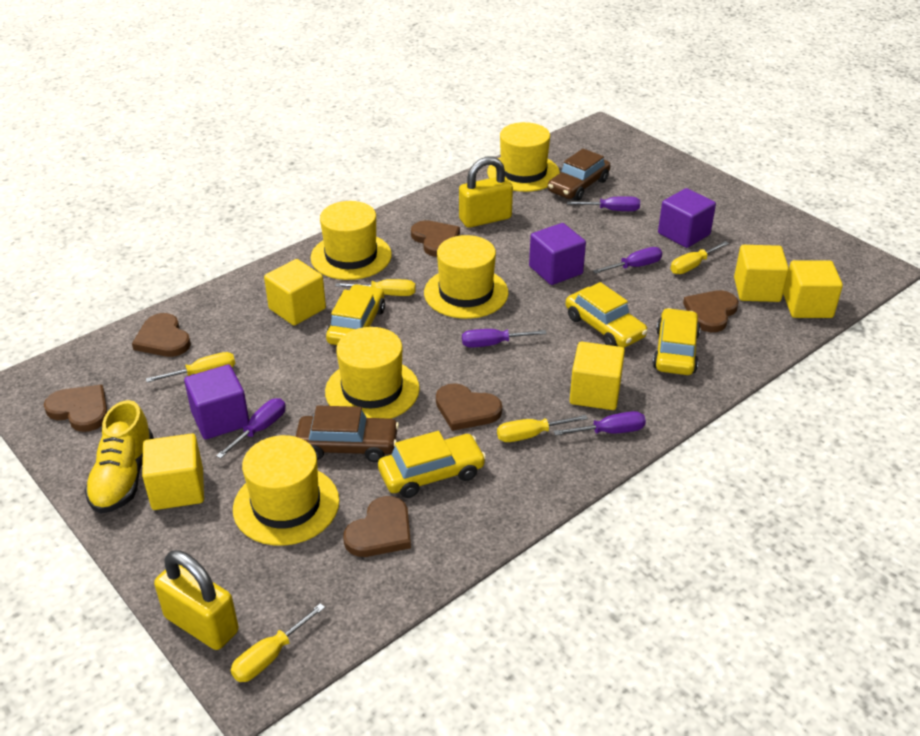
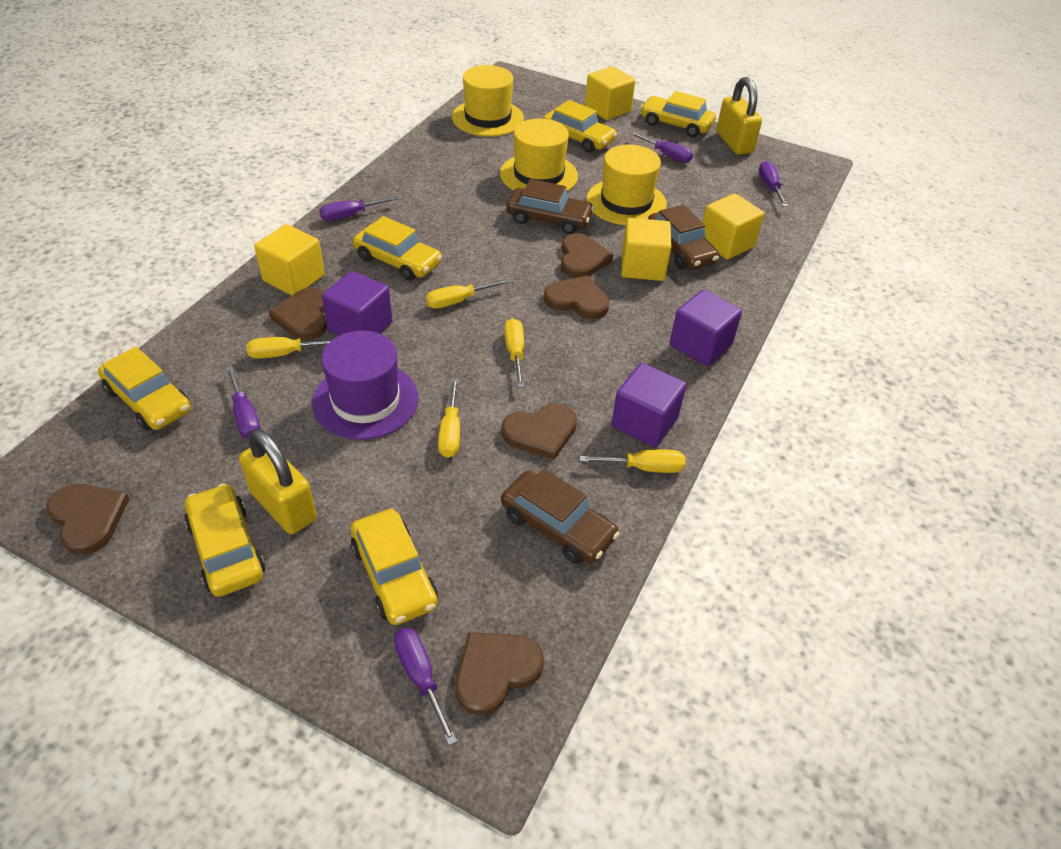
brown car: [296,405,399,462] [548,149,611,201] = 2 -> [501,469,620,564] [506,179,594,234] [648,205,719,270] = 3
purple hat: none = 0 -> [312,331,419,440] = 1
yellow car: [326,284,385,345] [378,431,486,498] [566,282,648,348] [653,308,701,375] = 4 -> [98,347,191,431] [184,484,266,597] [350,509,438,625] [353,216,442,281] [543,100,617,153] [640,91,716,137] = 6
yellow cube: [142,433,204,510] [264,259,326,326] [570,342,625,410] [734,245,789,302] [783,260,843,318] = 5 -> [254,224,325,296] [585,66,635,120] [621,218,671,281] [703,193,764,260] = 4
yellow hat: [233,435,339,546] [311,201,392,280] [325,327,420,419] [424,235,508,319] [487,122,560,192] = 5 -> [452,65,524,137] [500,119,578,191] [586,145,667,225] = 3
yellow shoe: [85,400,154,514] = 1 -> none = 0

